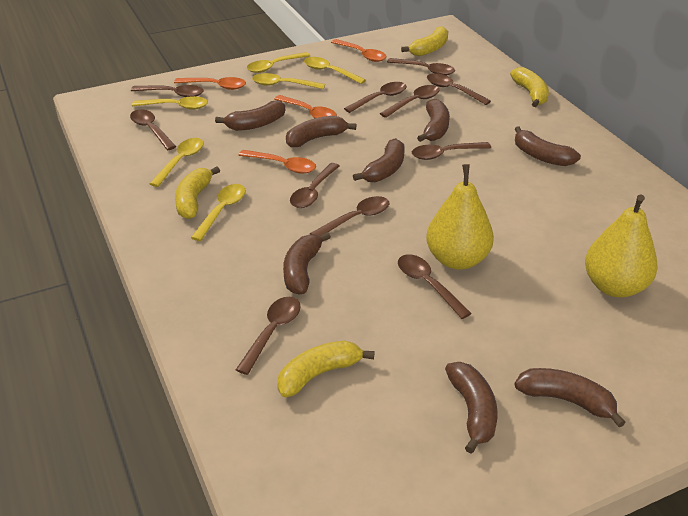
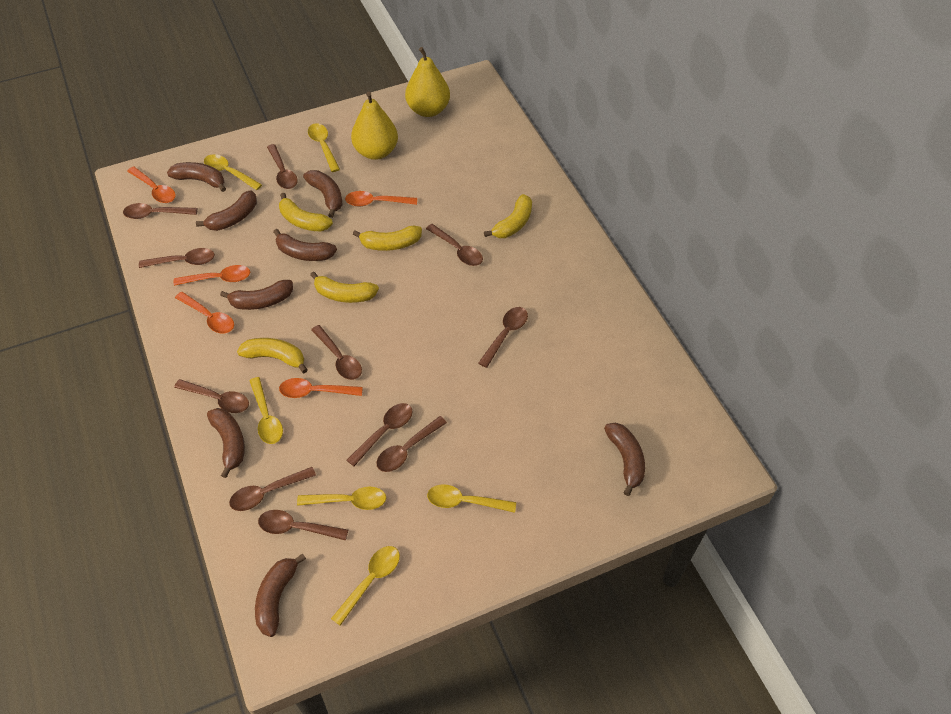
orange spoon: [174,77,246,90] [238,150,316,174] [274,95,337,118] [331,39,387,62] = 4 -> [127,166,176,203] [174,265,250,286] [175,292,234,334] [279,378,363,398] [345,191,417,206] = 5
yellow banana: [175,166,220,219] [277,340,375,397] [401,26,448,56] [510,67,549,107] = 4 -> [237,338,308,373] [279,193,333,231] [310,271,379,303] [353,226,422,251] [484,194,532,238] = 5

